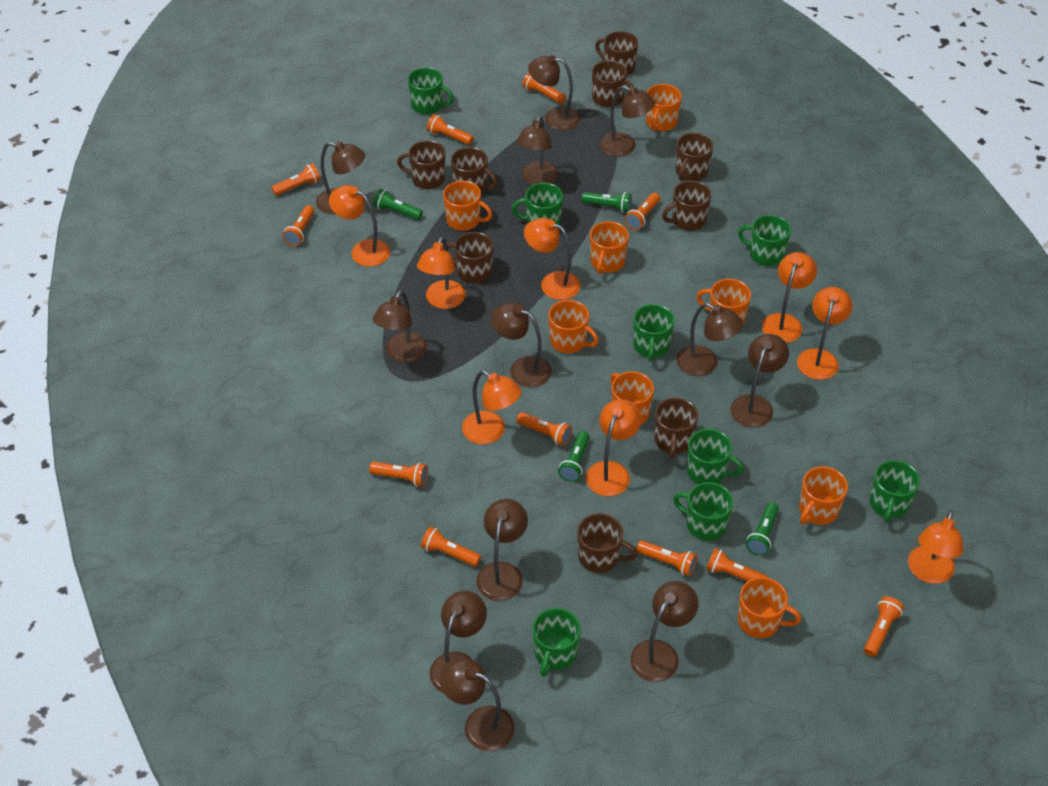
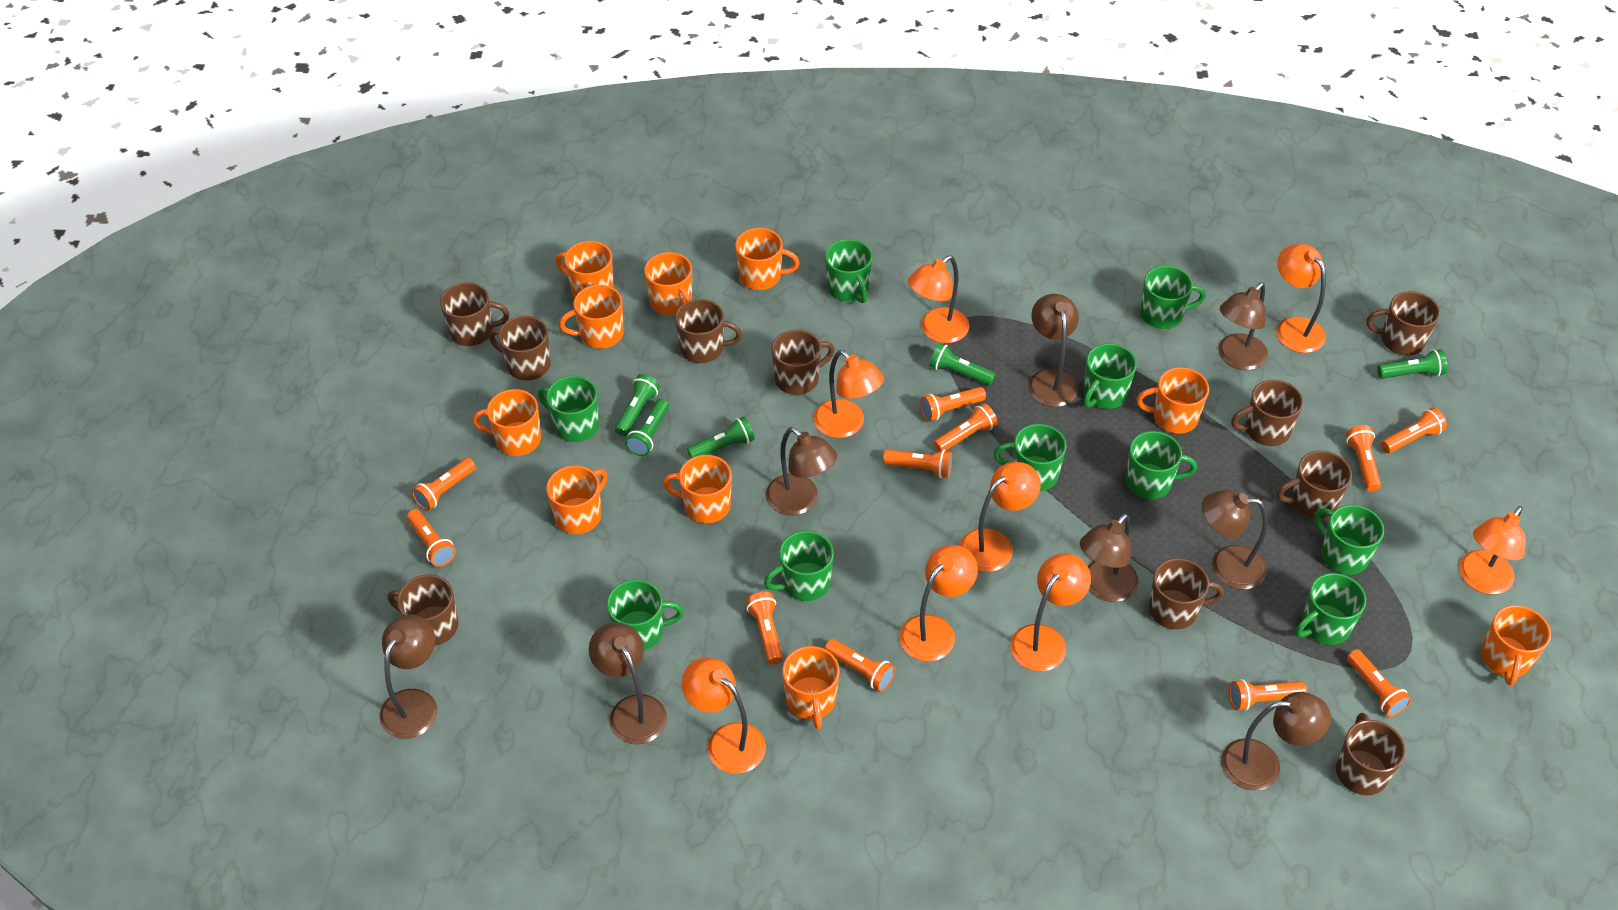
brown lamp: [316,141,365,214] [373,290,427,363] [429,591,487,693] [440,657,515,751] [476,499,528,601] [491,303,552,388] [516,115,558,185] [528,55,580,130] [599,85,655,157] [630,581,698,682] [676,303,743,376] [731,334,789,428] = 12 -> [379,614,437,739] [589,622,667,745] [766,427,837,516] [1028,294,1079,407] [1080,514,1138,602] [1202,490,1268,589] [1218,282,1268,370] [1221,692,1331,791] = 8
brown mug: [397,140,445,189] [447,232,493,283] [451,147,497,193] [577,513,637,573] [592,61,633,108] [595,31,638,76] [655,398,698,459] [662,181,711,231] [676,133,713,181] = 9 -> [388,575,458,646] [440,282,509,346] [489,316,551,381] [675,299,742,363] [772,330,835,395] [1149,558,1224,629] [1231,380,1303,446] [1277,451,1352,519] [1336,713,1406,795] [1367,291,1440,355] = 10
green flashlight: [373,189,423,220] [558,431,590,482] [582,192,632,213] [746,502,779,555] = 4 -> [615,374,660,436] [625,399,669,456] [687,416,755,458] [930,343,995,385] [1377,350,1447,379] = 5
green mug: [408,68,454,114] [512,183,563,225] [532,608,581,677] [633,304,675,361] [673,482,733,541] [687,429,744,484] [738,215,791,266] [870,460,920,523] = 8 -> [538,376,599,442] [607,579,684,650] [764,531,834,601] [825,239,873,303] [994,424,1066,491] [1083,343,1137,409] [1126,431,1197,499] [1140,266,1206,329] [1295,573,1366,645] [1314,505,1384,575] = 10
orange mug: [443,181,493,231] [549,300,599,353] [590,221,629,274] [610,371,654,425] [646,84,682,131] [697,279,751,324] [738,577,801,638] [799,466,848,525] = 8 -> [473,389,541,456] [546,465,607,534] [555,241,614,297] [559,285,624,349] [644,252,692,315] [663,455,732,523] [735,228,800,290] [782,646,840,729] [1136,367,1209,434] [1481,605,1551,686] = 10

